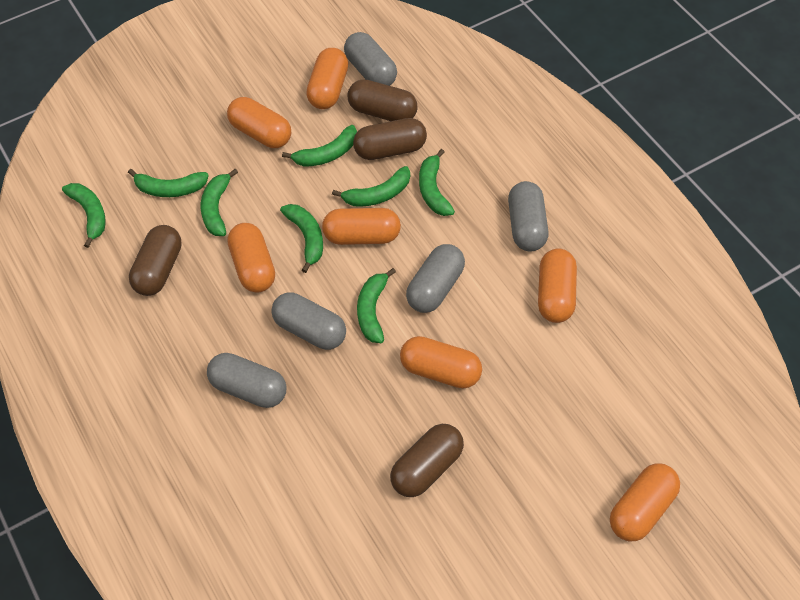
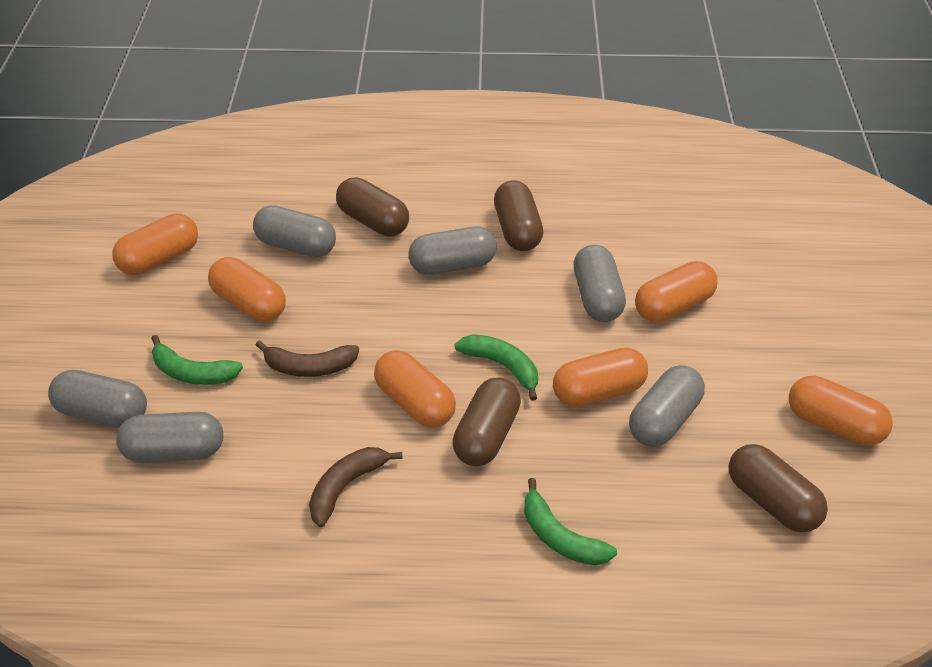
brown banana: none = 0 -> [256,341,359,377] [309,447,403,527] = 2
green banana: [62,183,106,248] [128,169,209,197] [201,169,238,236] [280,204,323,273] [282,125,357,167] [332,166,410,207] [357,268,396,343] [419,149,455,216] = 8 -> [151,335,243,385] [455,334,538,401] [524,478,617,565] = 3
grey capsule: [207,353,286,408] [271,292,346,350] [344,32,397,86] [406,244,465,313] [508,181,549,251] = 5 -> [48,370,147,427] [116,412,223,463] [253,205,336,257] [408,226,497,275] [574,245,626,322] [629,365,705,447] = 6
orange capsule: [227,97,291,148] [227,223,275,293] [306,48,348,109] [322,208,401,245] [400,336,482,389] [538,249,577,323] [610,463,680,541] = 7 -> [112,214,198,275] [208,257,286,322] [374,350,456,428] [553,347,648,407] [635,261,718,322] [789,376,893,446] = 6

